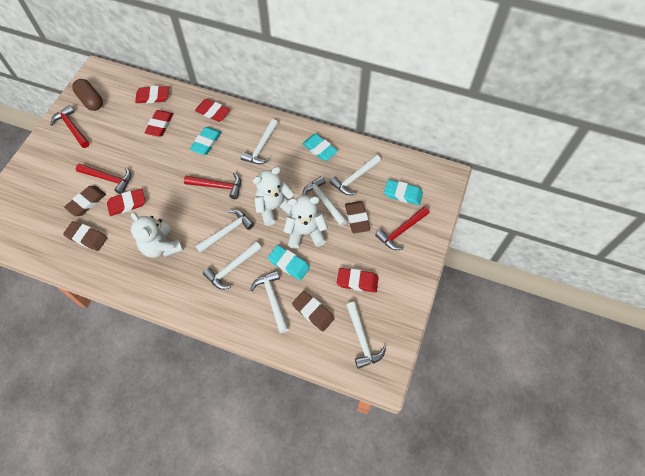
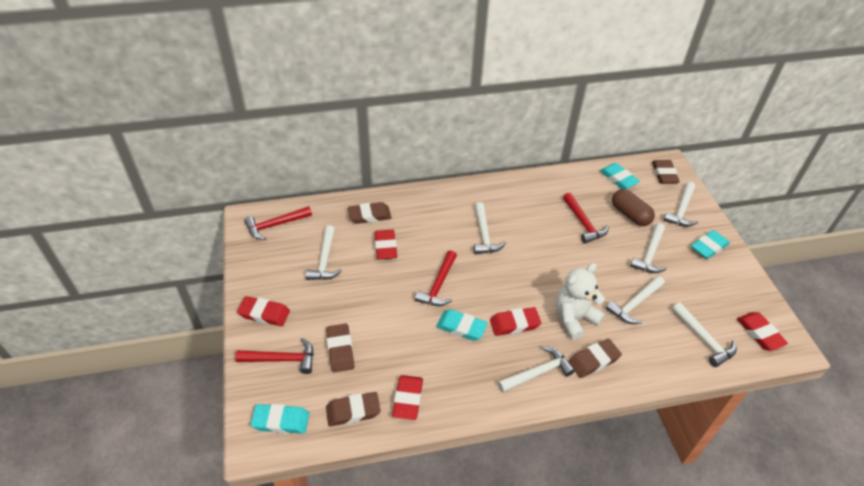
brown eraser: [63,221,107,251] [64,186,106,216] [292,291,335,331] [345,201,370,233] = 4 -> [326,323,354,373] [326,392,381,427] [348,202,391,224] [568,339,622,378] [652,160,680,184] = 5
white teddy bear: [131,212,183,258] [253,167,295,226] [284,195,328,249] = 3 -> [556,263,605,340] = 1

